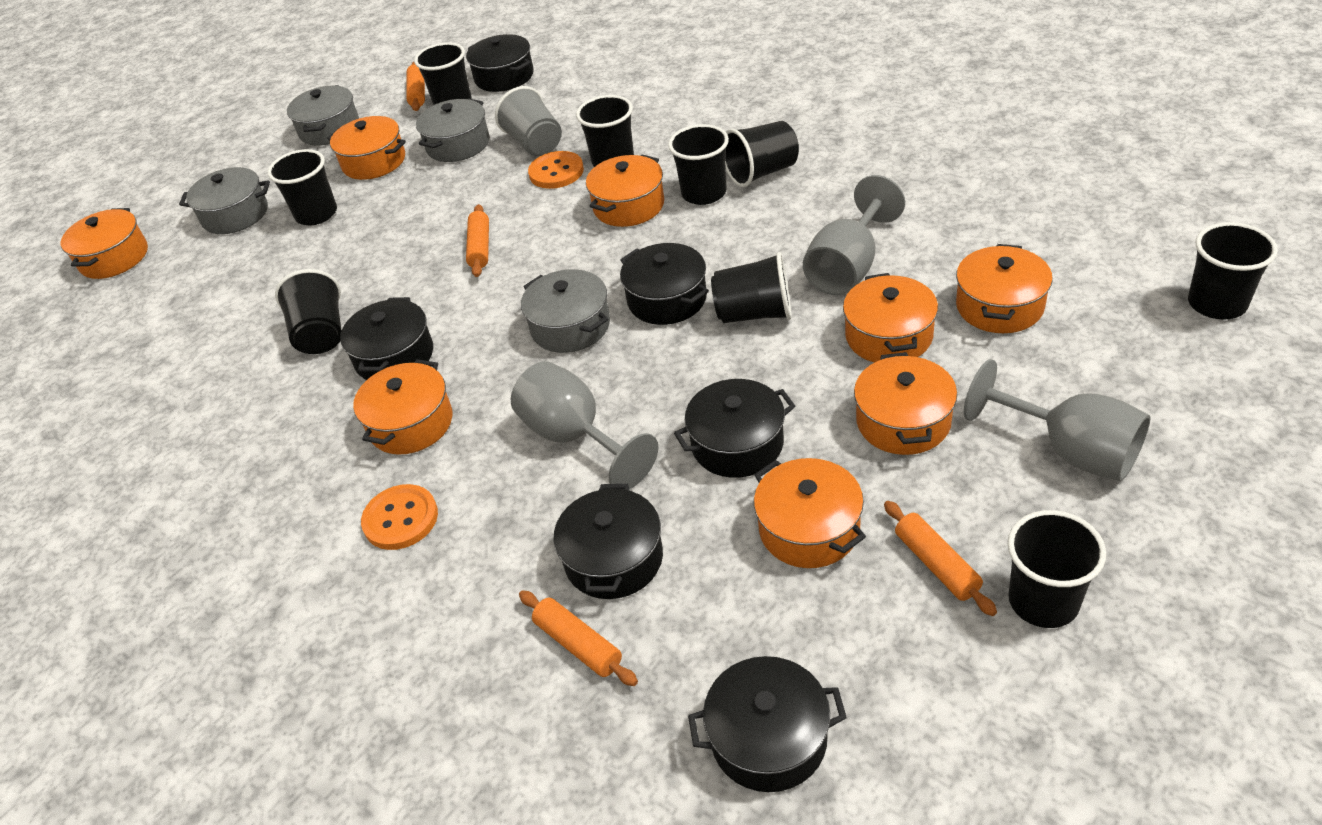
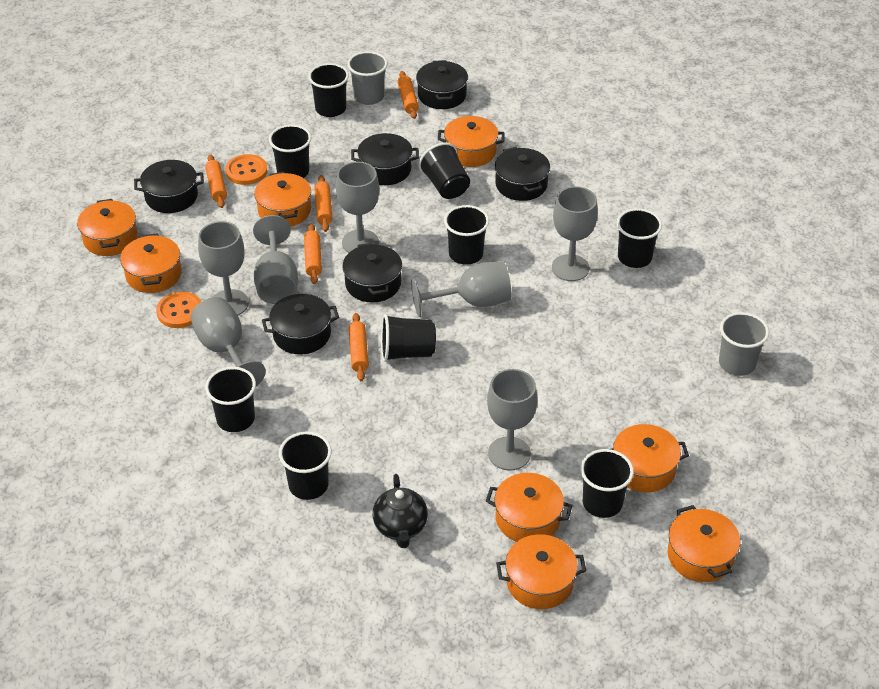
black teapot: none = 0 -> [373,474,428,548] = 1
grey cup: [495,86,562,156] = 1 -> [347,51,388,105] [719,312,769,376] = 2
grey goblet: [511,361,659,490] [803,175,905,295] [964,359,1150,481] = 3 -> [191,297,266,386] [198,221,249,315] [253,215,298,304] [336,162,380,253] [411,261,511,317] [487,369,538,470] [552,186,598,281] = 7
grey pot: [179,167,270,234] [287,85,359,146] [416,98,489,162] [521,269,610,353] = 4 -> none = 0
orange rolling pin: [406,62,425,111] [466,204,489,277] [519,590,638,686] [884,501,997,616] = 4 -> [205,154,227,208] [304,223,322,284] [314,175,333,232] [349,313,369,381] [397,71,419,119] = 5

